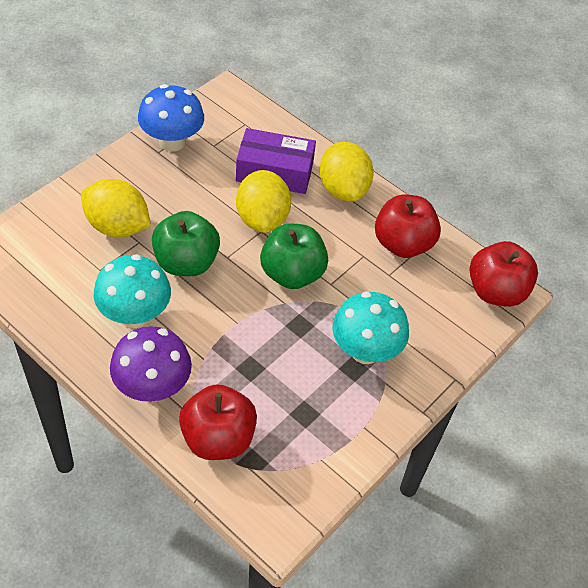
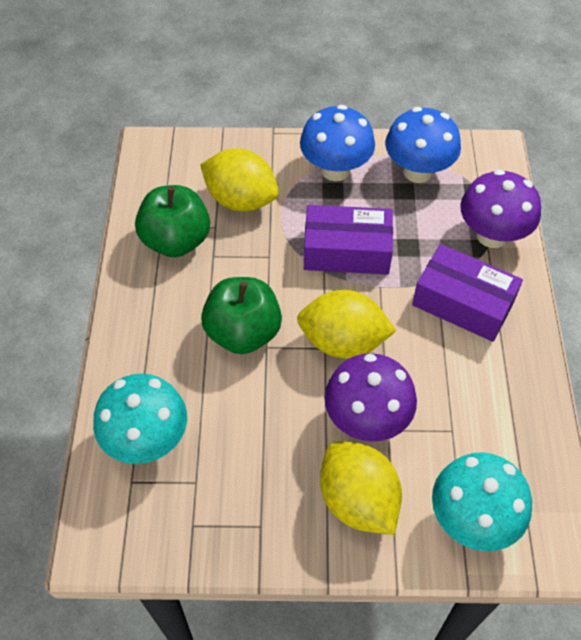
blue mushroom: [138,84,204,152] = 1 -> [300,105,375,181] [385,107,461,183] = 2
purple box: [236,128,316,194] = 1 -> [304,205,393,275] [412,244,523,342] = 2
purple mushroom: [110,326,192,402] = 1 -> [324,353,417,442] [460,169,541,248] = 2
red apple: [179,384,257,460] [375,194,441,258] [470,241,538,307] = 3 -> none = 0

